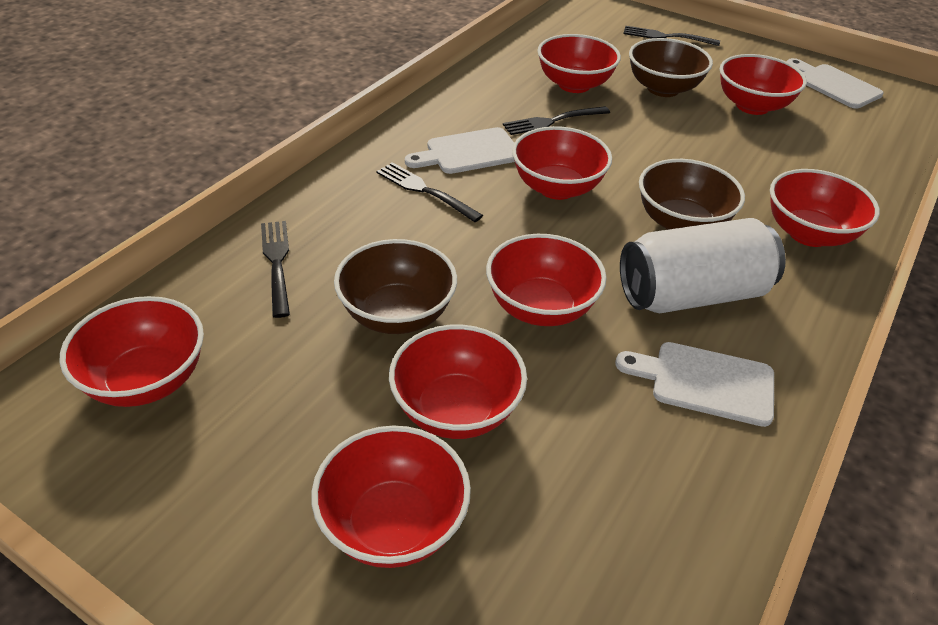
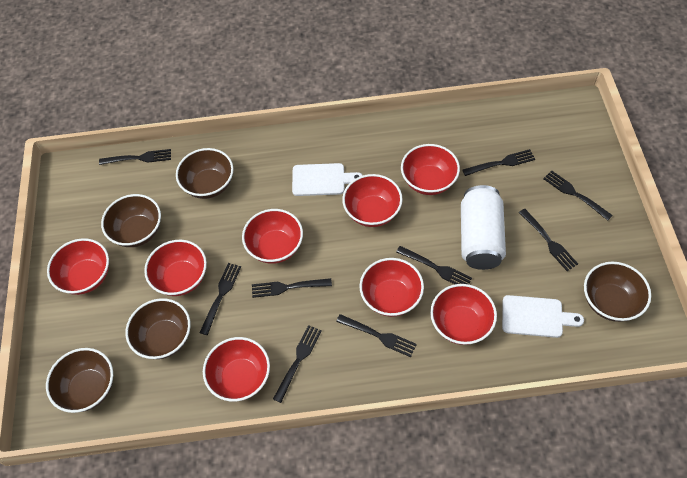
black fork: [261,221,290,318] [376,162,483,222] [503,106,610,135] [623,26,720,46] = 4 -> [99,149,171,165] [199,263,241,335] [252,278,332,298] [273,325,322,403] [336,314,417,357] [396,246,472,284] [462,149,535,176] [519,209,578,271] [543,170,613,221] = 9
brown bowl: [334,239,457,334] [629,38,713,97] [639,159,745,230] = 3 -> [46,348,113,413] [101,194,161,247] [125,298,191,359] [176,148,234,199] [584,262,651,322] = 5
white cutting board: [405,127,515,174] [615,342,774,427] [787,58,884,108] = 3 -> [292,163,363,196] [502,295,584,338] = 2

